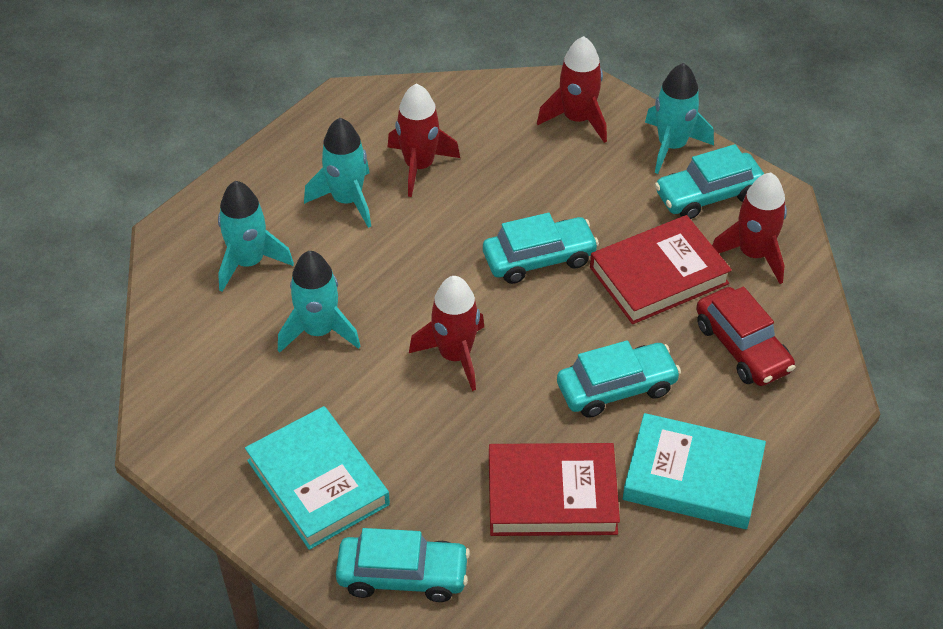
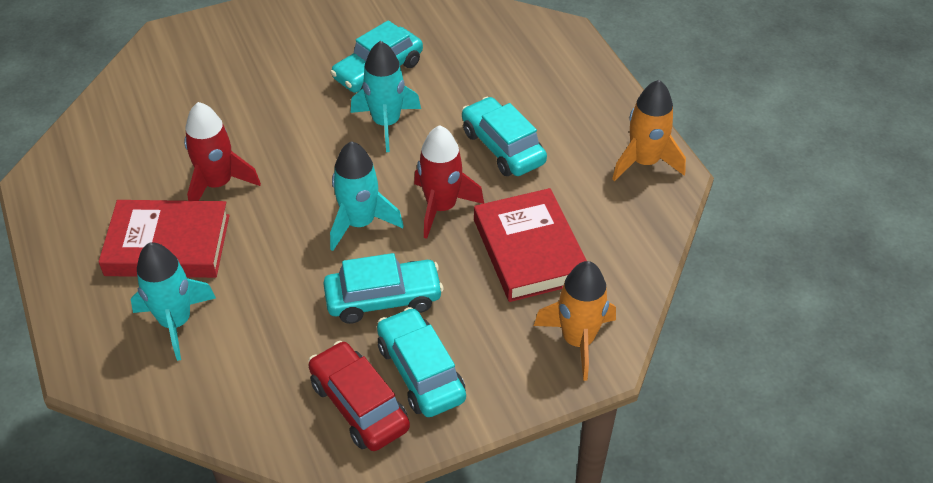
orange rocket: none = 0 -> [534,261,616,381] [612,80,686,181] = 2
red rocket: [388,83,460,197] [409,276,484,391] [537,36,607,143] [712,172,787,284] = 4 -> [184,102,261,201] [414,125,484,239] = 2
turquoise book: [245,406,390,550] [623,413,766,529] = 2 -> none = 0
turquoise rocket: [218,181,294,292] [278,251,360,353] [304,118,371,228] [645,63,714,174] = 4 -> [131,242,216,361] [330,141,404,251] [351,41,421,152] = 3

